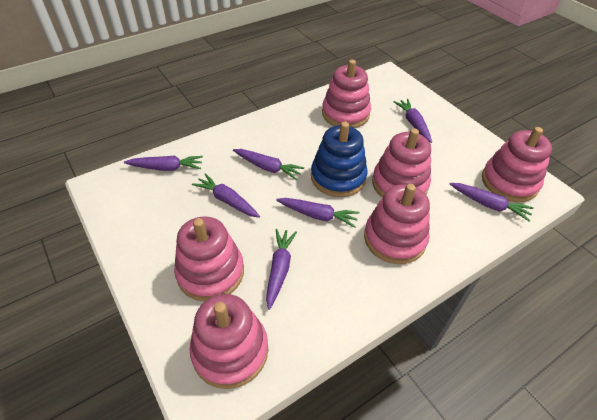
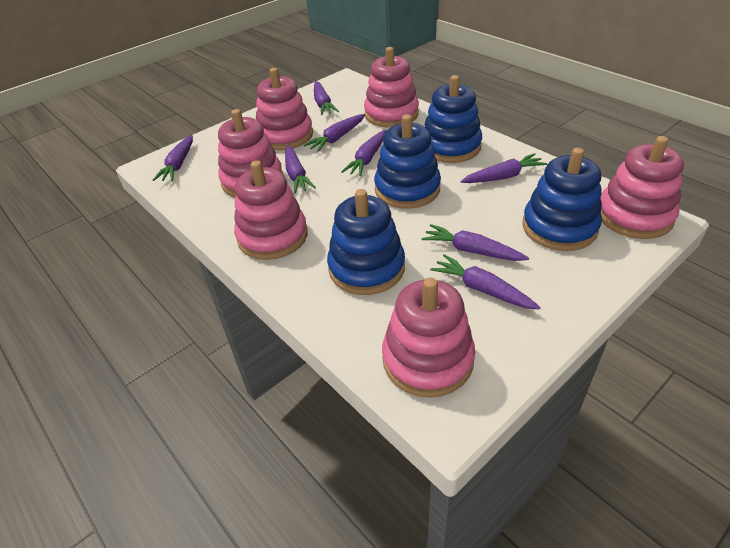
blue stacking toy: [311,122,367,197] = 1 -> [327,189,405,295] [374,114,441,209] [425,75,482,163] [522,148,602,251] = 4
purple carrot: [124,156,203,171] [192,173,260,218] [233,149,304,180] [266,229,297,310] [276,198,360,228] [394,99,432,143] [450,183,534,221] = 7 -> [153,135,193,181] [285,145,316,193] [304,114,365,152] [314,81,339,115] [341,130,386,176] [422,224,529,261] [430,254,541,310] [461,153,547,183] = 8

